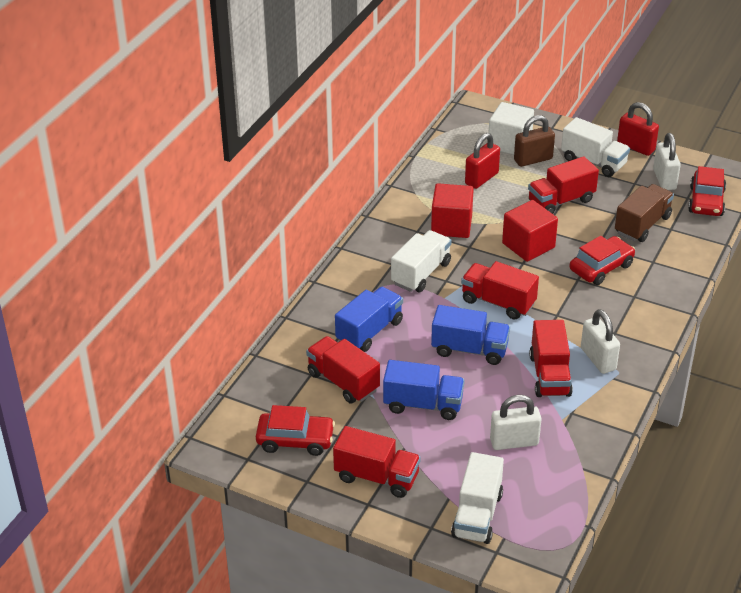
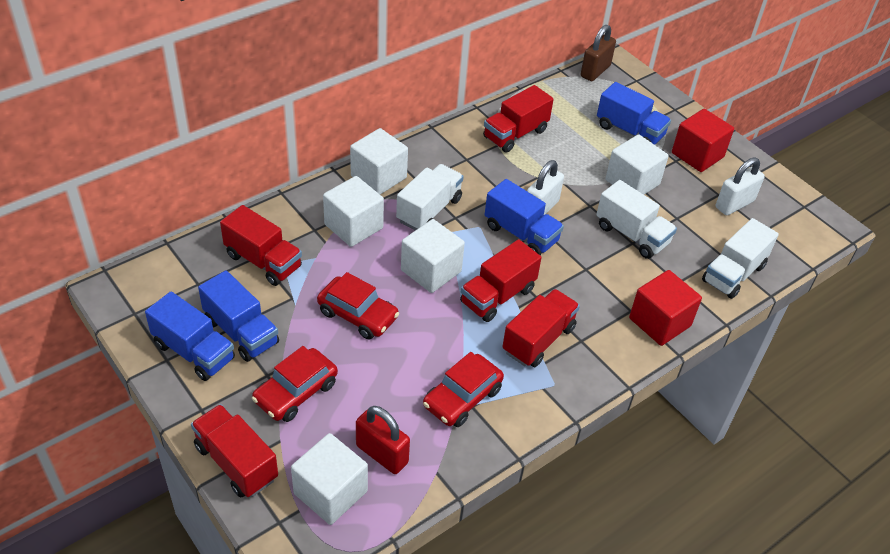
blue truck: [335,287,403,352] [383,360,465,420] [431,305,510,365] = 3 -> [145,291,235,381] [198,270,279,362] [485,179,564,255] [597,82,671,145] = 4
brown truck: [615,184,674,242] = 1 -> none = 0
red padlock: [465,133,500,189] [617,102,659,156] = 2 -> [356,406,410,474] = 1
white cube: [488,102,534,155] = 1 -> [291,433,368,525] [323,176,384,247] [350,128,408,195] [401,219,465,293] [606,134,669,195] = 5
white padlock: [490,395,542,450] [581,309,620,374] [653,133,681,190] = 3 -> [527,160,564,215] [716,158,765,215] = 2

